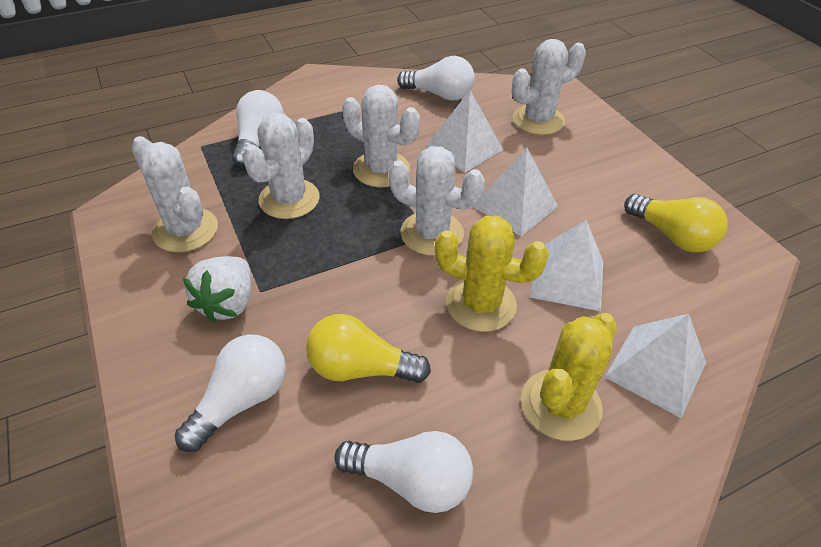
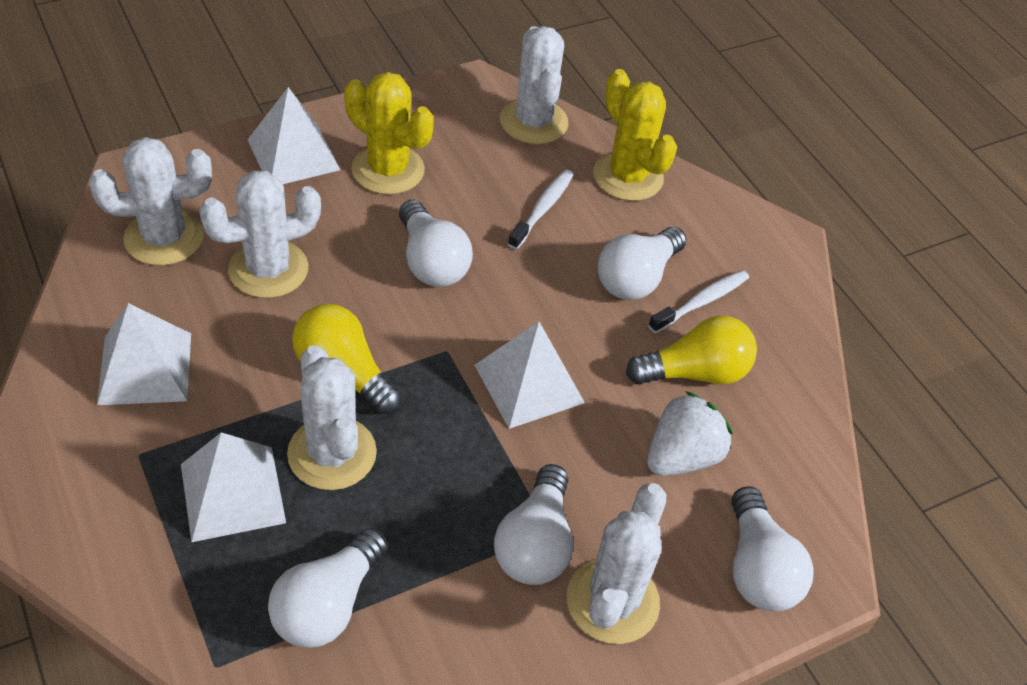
white light bulb: [175,334,286,452] [232,90,284,167] [334,431,473,513] [397,56,475,101] = 4 -> [268,528,388,648] [399,200,473,287] [494,464,573,585] [598,227,686,300] [732,486,814,611] = 5
white toothbrush: none = 0 -> [508,169,574,250] [648,270,749,333] = 2

